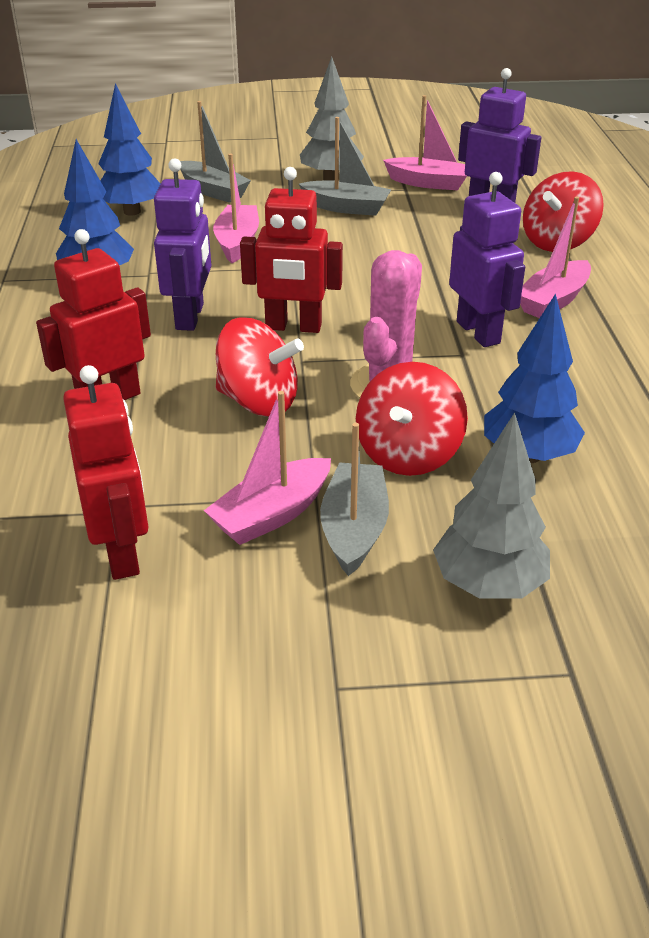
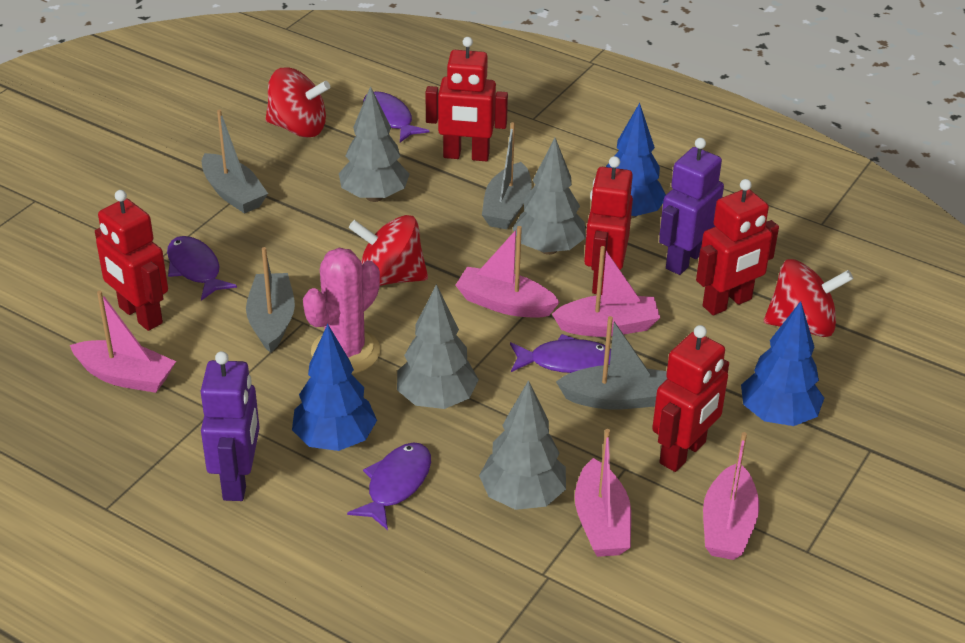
grey boat: [180,101,251,203] [299,117,392,216] [320,423,389,576] = 3 -> [202,110,268,214] [246,247,295,353] [482,122,532,229] [556,316,667,410] = 4
grey tree: [300,56,364,181] [433,413,550,598] = 2 -> [339,86,410,202] [397,284,479,409] [479,380,566,510] [512,138,586,255] = 4
pink boat: [204,391,331,545] [213,153,259,263] [383,95,467,190] [520,197,591,318] = 4 -> [70,291,176,393] [455,226,560,318] [552,246,660,337] [575,429,631,557] [703,432,759,560] = 5
purple fish: none = 0 -> [167,236,237,301] [347,442,431,530] [363,91,430,142] [510,334,611,373] = 4
purple robot: [154,158,211,331] [449,172,525,347] [458,68,542,203] = 3 -> [200,351,260,501] [659,138,724,275] = 2
red robot: [36,229,151,400] [63,365,148,580] [240,167,343,333] = 3 -> [95,190,168,331] [426,37,508,161] [584,156,633,295] [652,325,729,472] [696,179,779,315] = 5

